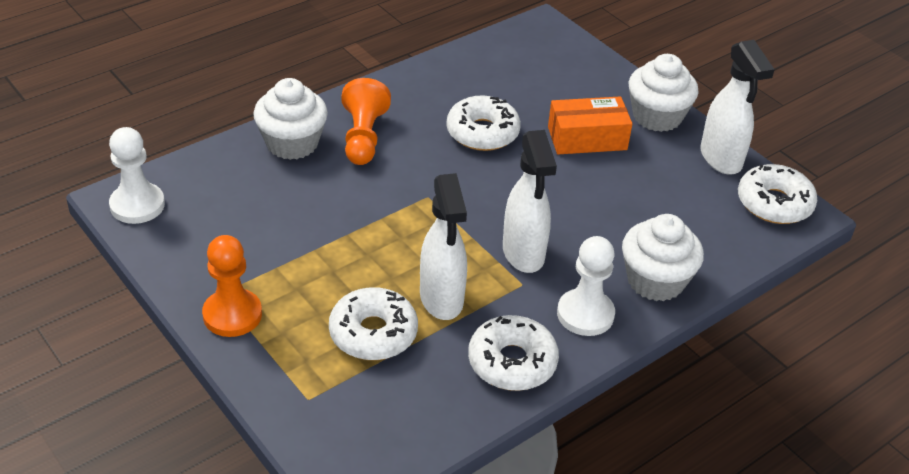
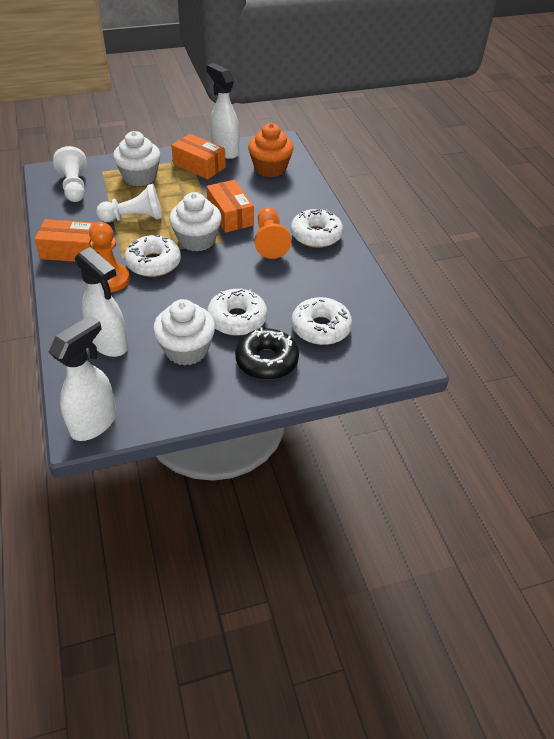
black donut: none = 0 -> [235,328,299,380] = 1
orange box: [548,96,632,154] = 1 -> [34,219,98,262] [171,134,226,180] [206,180,254,233] = 3
orange cupcake: none = 0 -> [248,123,294,177] = 1

